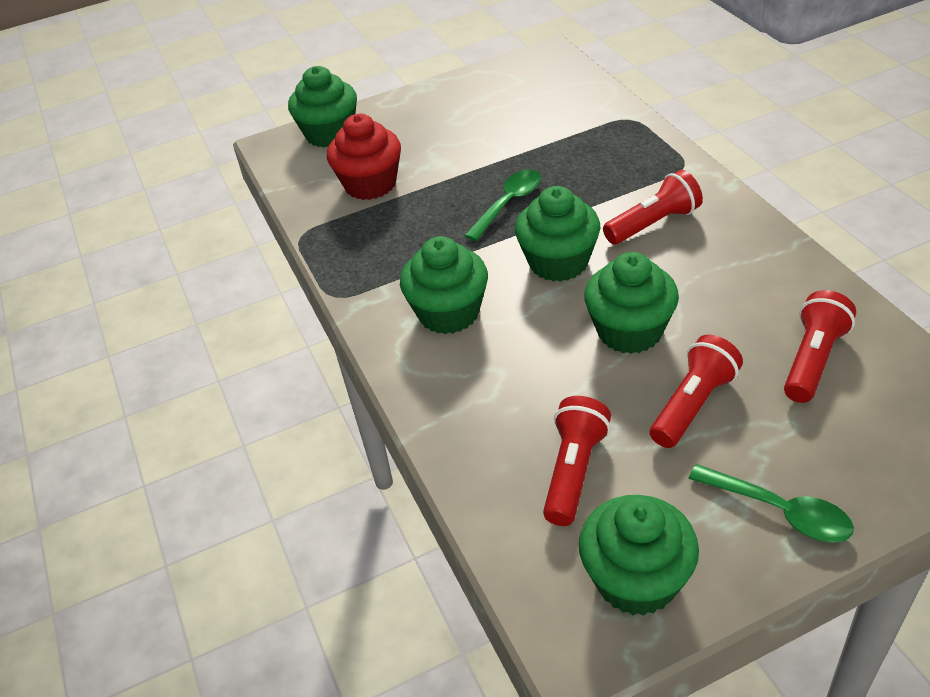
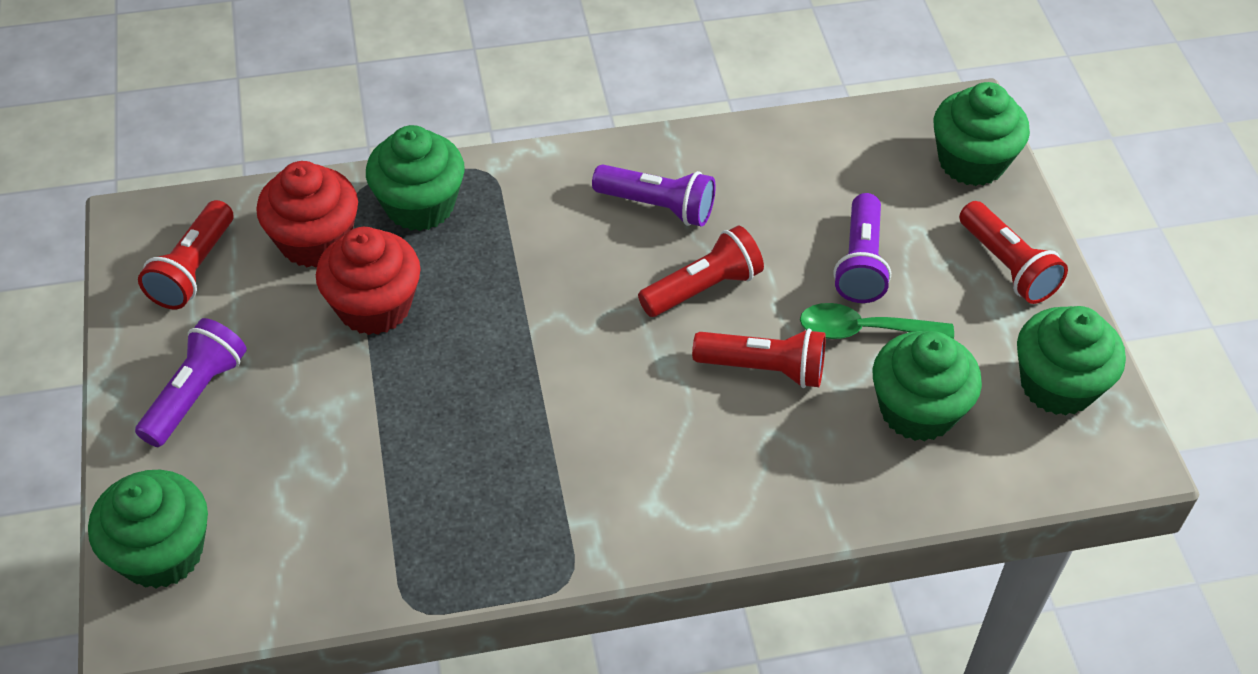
green spoon: [464,169,541,241] [689,464,854,543] = 2 -> [800,303,954,339] = 1
purple flashlight: none = 0 -> [135,318,247,447] [592,164,716,226] [833,193,891,303] = 3
red cupcake: [327,114,401,200] = 1 -> [256,161,358,267] [316,227,421,335] = 2

